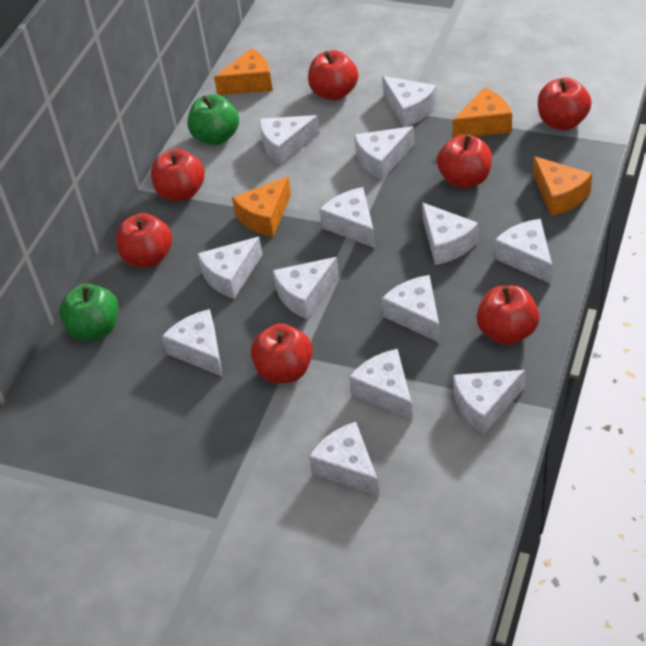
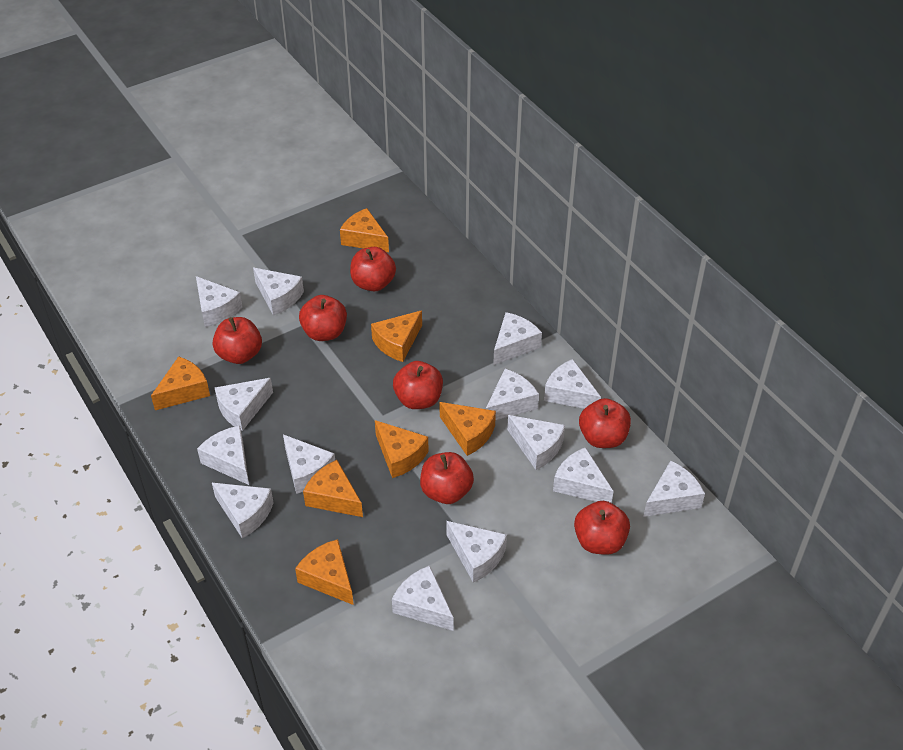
green apple: [59,284,119,341] [187,94,239,145] = 2 -> none = 0
orange cheese: [214,48,273,95] [232,176,291,237] [452,88,512,138] [533,156,592,216] = 4 -> [151,356,210,410] [295,539,354,605] [303,460,363,517] [340,208,389,252] [371,310,422,362] [375,420,429,478] [440,402,496,456] = 7
white cheese: [162,309,223,377] [197,237,263,299] [259,115,320,165] [273,257,339,319] [309,422,380,497] [319,187,375,248] [349,349,413,421] [354,126,414,180] [382,76,437,127] [382,275,440,343] [422,202,479,265] [453,370,525,435] [494,219,552,284] = 13 -> [196,276,242,327] [197,425,249,485] [212,483,274,539] [215,378,273,431] [253,268,304,315] [283,434,335,494] [392,565,454,631] [447,521,507,582] [486,369,539,420] [493,312,542,365] [507,415,565,470] [544,359,601,409] [553,447,613,503] [643,461,705,517] = 14

